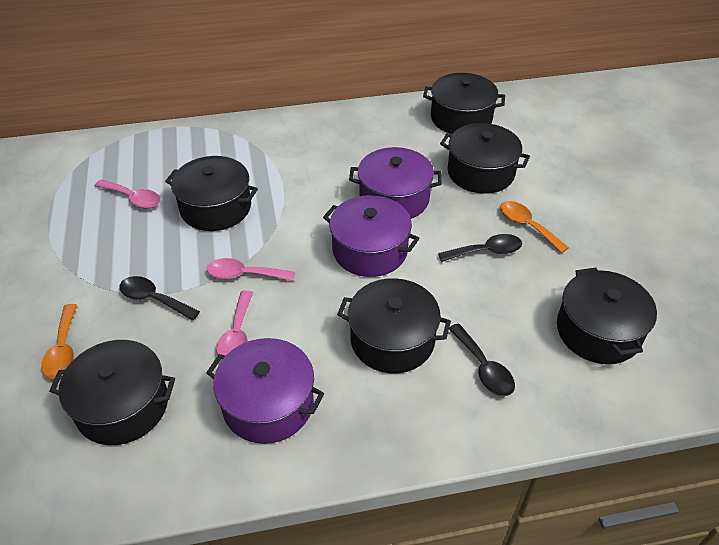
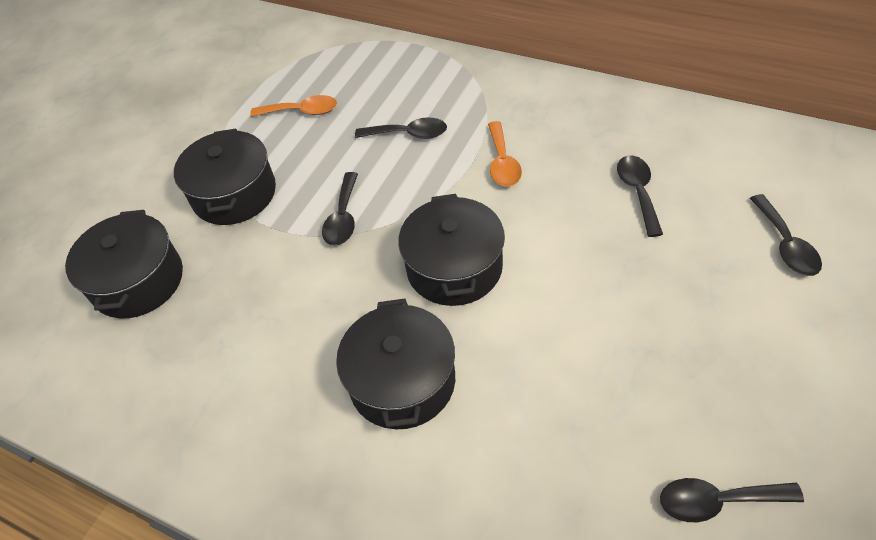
black pot: [49,340,175,445] [165,156,258,231] [337,278,451,374] [423,73,505,134] [440,123,530,194] [557,268,657,364] = 6 -> [65,210,183,318] [174,129,276,225] [336,299,455,429] [398,194,505,306] = 4
black spoon: [119,276,200,321] [438,234,522,262] [449,323,515,396] = 3 -> [322,172,358,246] [355,117,447,139] [617,155,663,237] [660,478,804,522] [750,194,822,276] = 5
pink spoon: [95,180,161,208] [207,258,295,281] [216,290,253,361] = 3 -> none = 0
purple pot: [206,338,325,444] [323,195,420,277] [349,147,442,219] = 3 -> none = 0

